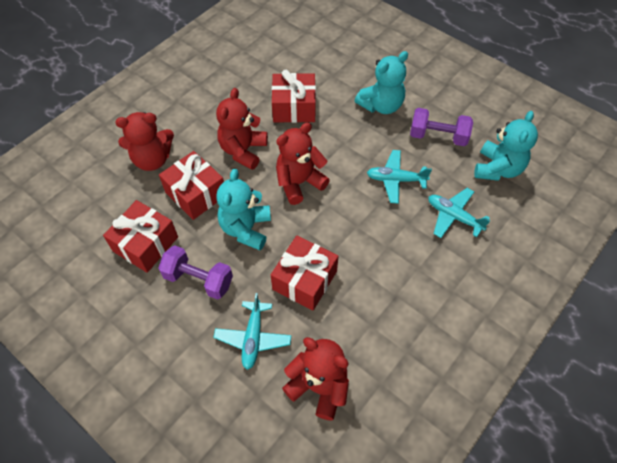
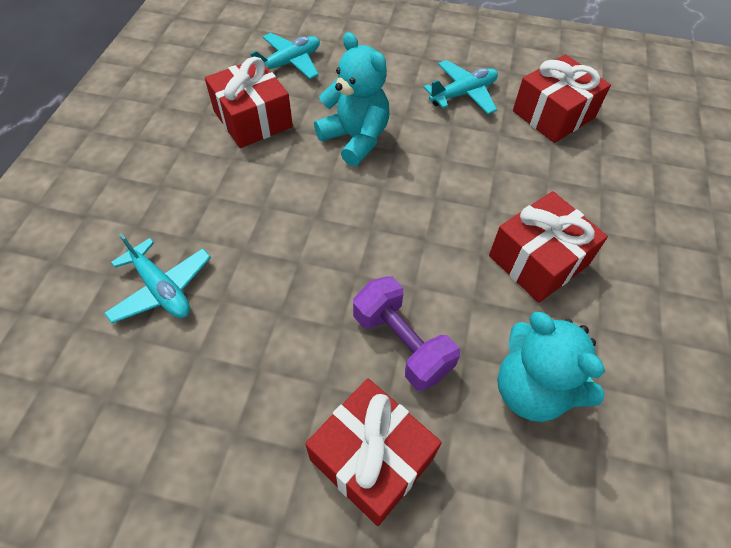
purple dumbbell: [159,246,233,300] [410,108,473,146] = 2 -> [353,276,460,391] = 1
red teddy bear: [115,112,174,171] [216,88,268,170] [276,122,330,205] [282,337,349,421] = 4 -> none = 0
turquoise teddy bear: [216,169,271,250] [355,51,408,114] [474,111,538,181] = 3 -> [314,32,389,166] [497,312,605,422] = 2

